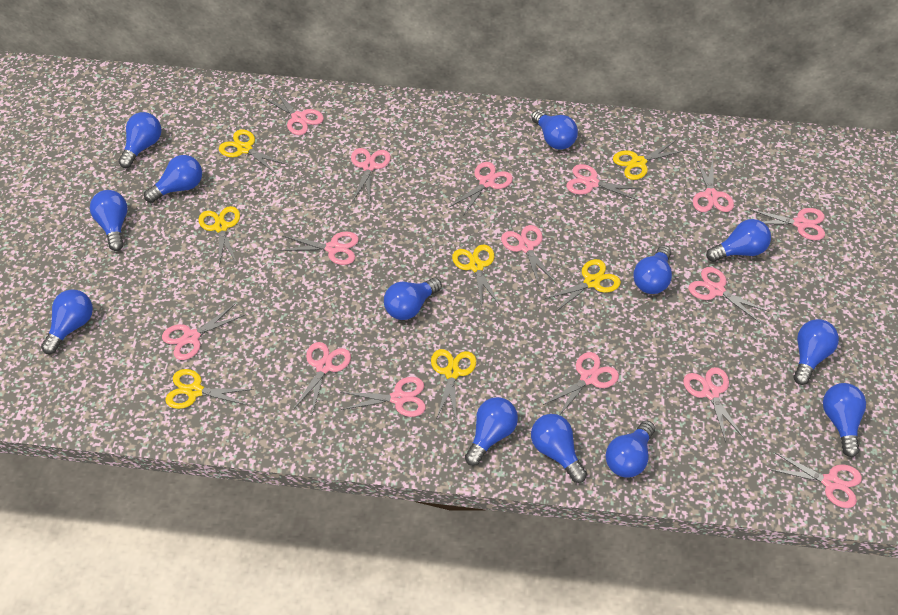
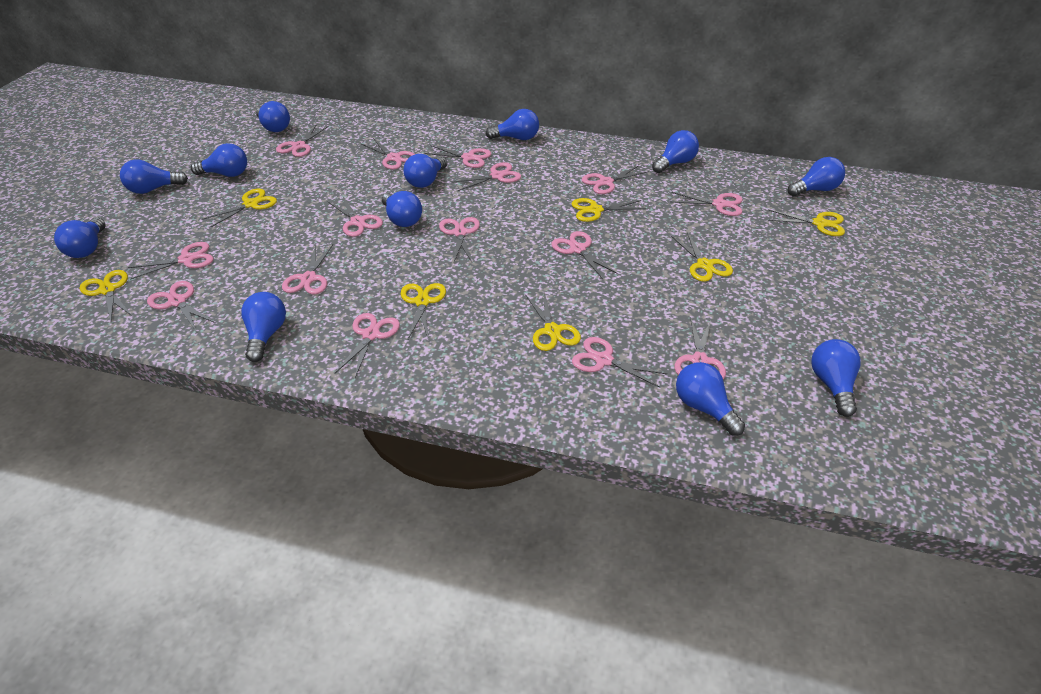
blue light bulb: [41,289,93,354] [90,190,128,251] [118,112,161,168] [144,155,202,203] [384,278,442,320] [465,397,518,466] [531,414,587,483] [532,110,578,150] [605,420,655,478] [633,245,672,294] [706,219,771,262] [794,319,839,385] [823,383,866,457] = 13 -> [54,217,105,258] [120,159,188,194] [191,143,247,177] [241,292,286,362] [256,101,290,132] [382,191,422,227] [404,154,447,188] [486,109,539,140] [652,130,699,173] [676,362,745,436] [788,157,845,196] [811,339,861,417] = 12

